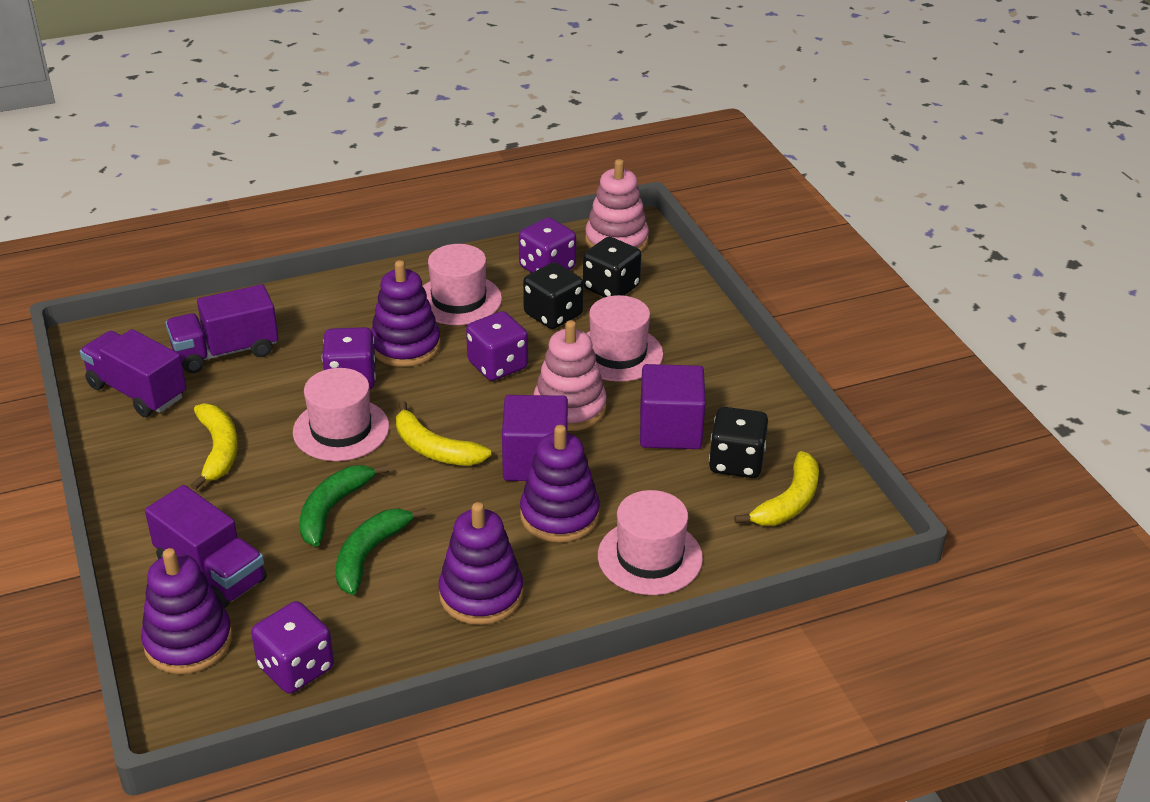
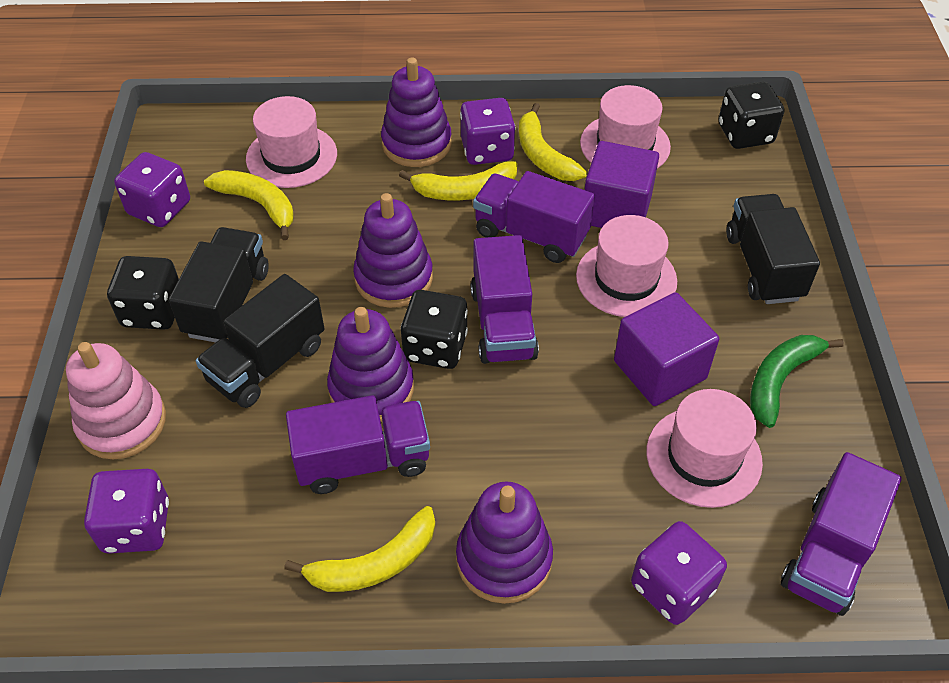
black truck: none = 0 -> [169,227,269,342] [196,274,325,408] [726,194,820,304] = 3
green banana: [299,464,389,547] [336,508,428,595] = 2 -> [750,335,844,428] = 1
pink stacking toy: [534,320,607,431] [585,159,649,252] = 2 -> [66,342,166,459] = 1
purple truck: [80,329,186,417] [145,485,267,608] [166,284,279,373] = 3 -> [286,395,430,494] [470,235,539,364] [473,171,595,263] [781,452,902,616] = 4
yellow banana: [191,403,238,490] [396,401,491,466] [734,451,819,526] = 3 -> [204,170,294,240] [284,506,435,592] [399,161,517,200] [519,103,587,181] = 4

